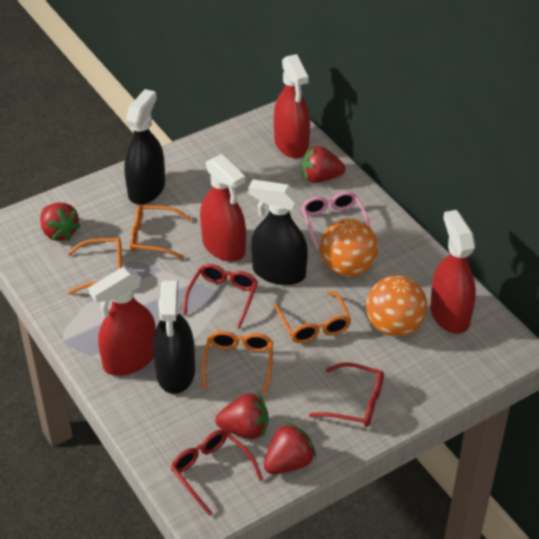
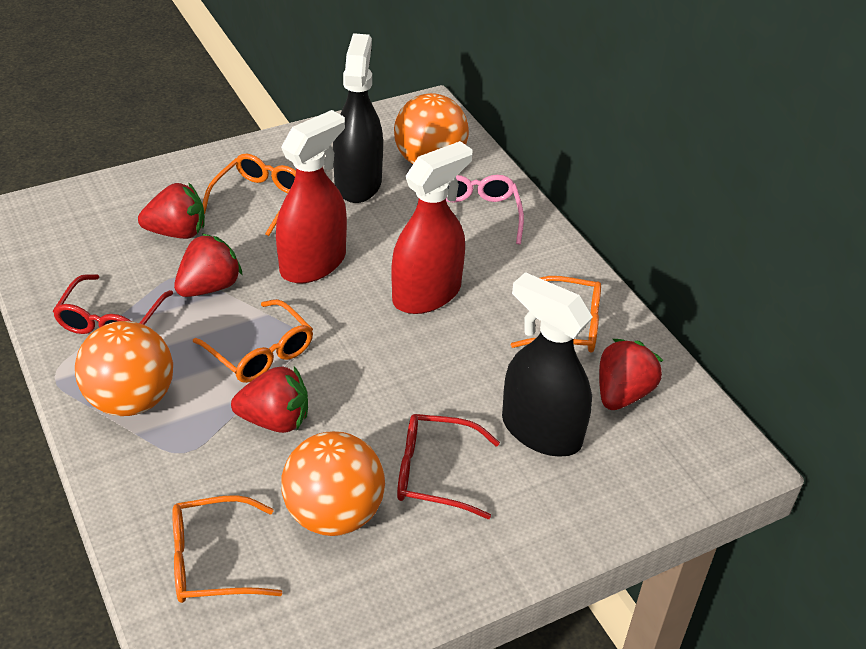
black spray bottle: [124,89,165,205] [153,280,195,394] [248,179,308,285] = 3 -> [333,33,383,203] [502,272,593,456] = 2
orange ball: [320,218,378,277] [366,276,427,337] = 2 -> [75,321,173,416] [281,431,385,536] [394,93,469,164] = 3
red glasses: [171,429,263,516] [183,264,258,329] [309,362,384,427] = 3 -> [53,274,173,334] [397,414,500,519] = 2
red spray bottle: [88,267,156,376] [200,154,246,262] [274,54,310,158] [430,210,476,334] = 4 -> [276,110,347,283] [391,141,473,314] = 2

